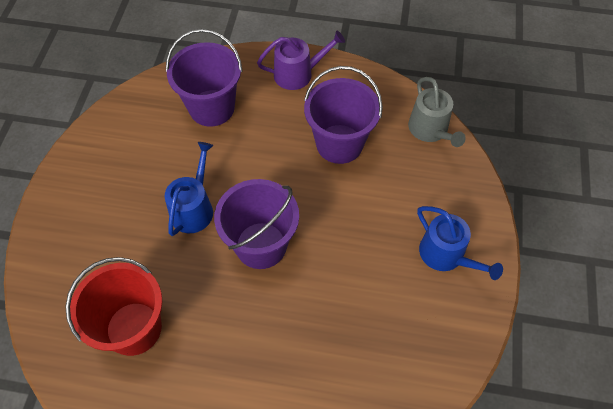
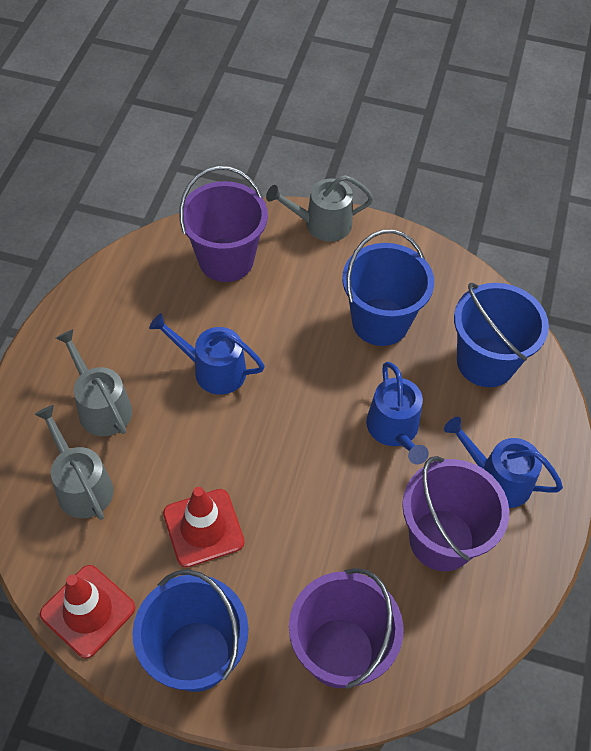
blue bucket: none = 0 -> [132,569,249,692] [342,229,434,346] [454,283,549,387] = 3
blue watering can: [164,142,213,236] [417,206,503,280] = 2 -> [149,313,265,395] [366,362,429,465] [444,417,563,508] = 3
grey watering can: [408,77,466,147] = 1 -> [35,405,114,520] [56,329,132,436] [266,175,373,241] = 3
purple watering can: [257,31,345,90] = 1 -> none = 0
red bucket: [65,257,162,356] = 1 -> none = 0
red traffic cone: none = 0 -> [40,565,135,658] [163,487,245,567] = 2

